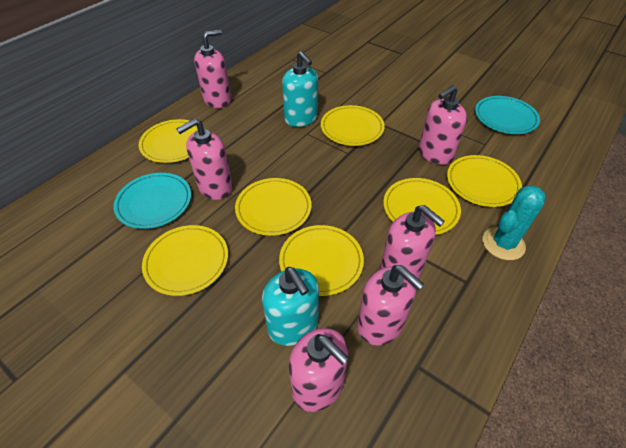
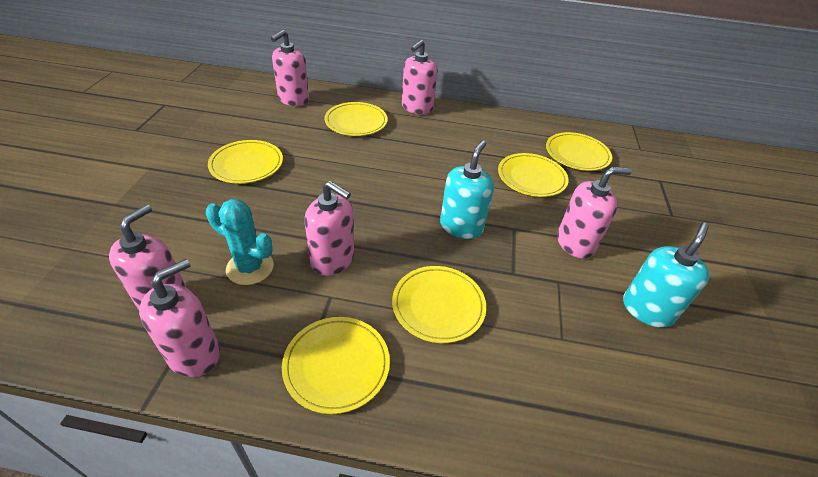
turquoise plate: [114,173,191,229] [475,96,540,134] = 2 -> none = 0
yellow plate: [139,119,198,163] [142,225,228,296] [235,178,311,236] [279,225,364,296] [321,105,385,146] [383,178,461,235] [447,155,522,207] = 7 -> [208,140,283,184] [282,317,390,414] [325,102,388,136] [392,266,486,343] [498,153,568,197] [546,132,612,171] = 6

